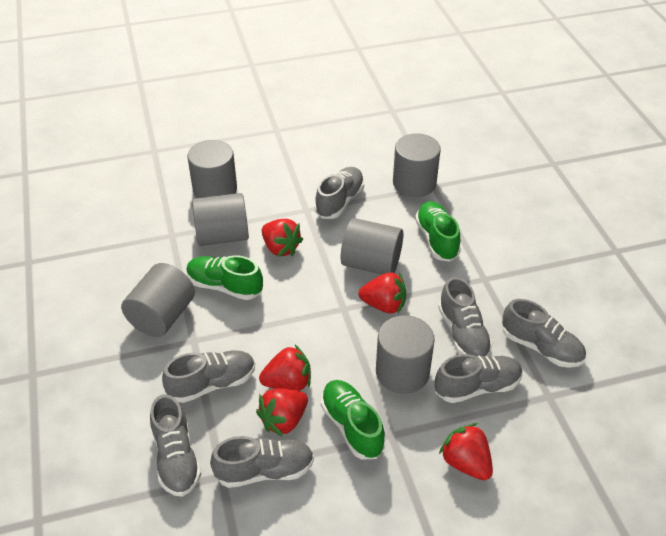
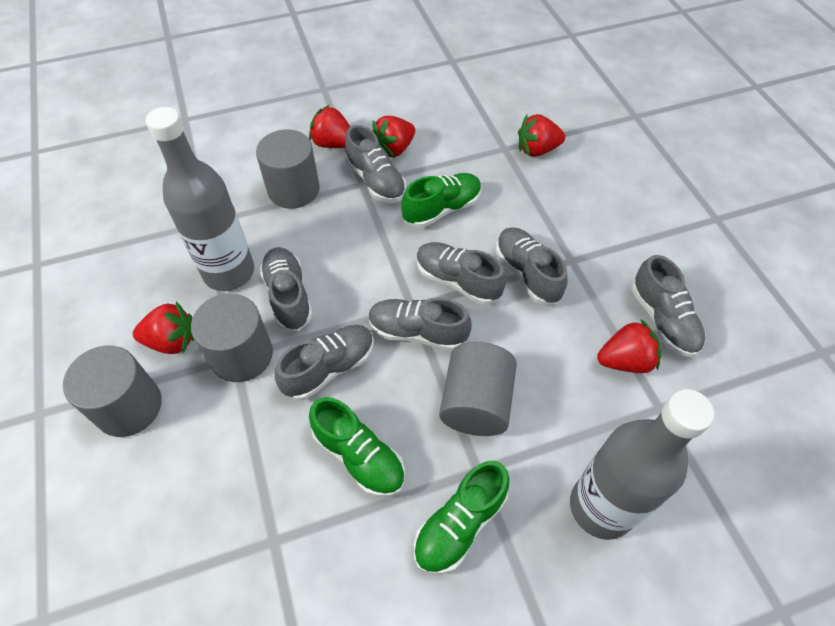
grey bottle: none = 0 -> [146,107,254,291] [570,389,714,540] = 2
grey cylinder: [121,263,195,337] [187,140,237,198] [192,193,249,246] [341,218,403,274] [376,315,435,394] [393,133,441,197] = 6 -> [63,345,162,437] [191,294,273,382] [256,130,320,209] [439,342,517,436] = 4

